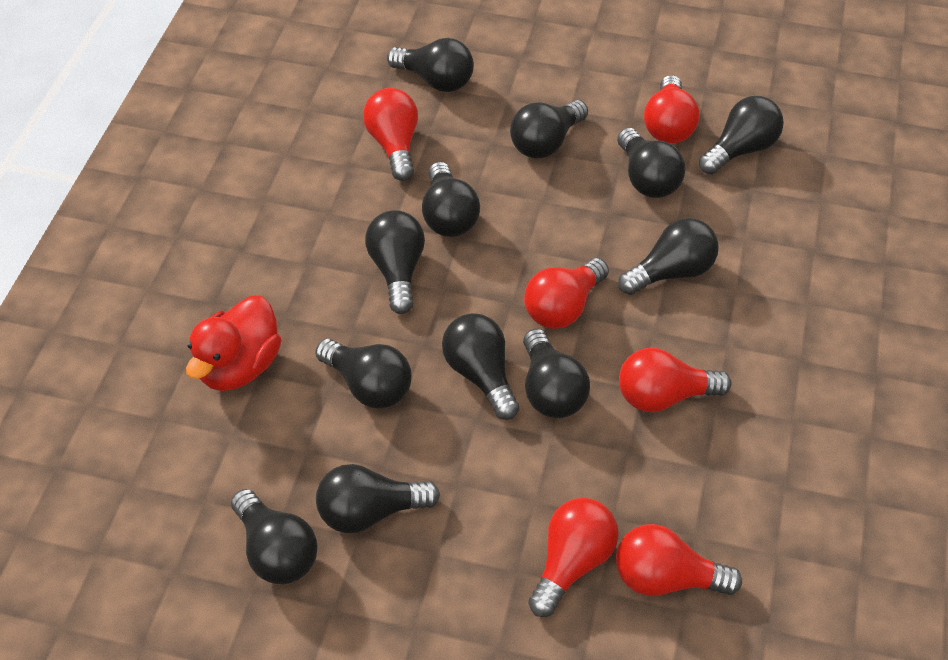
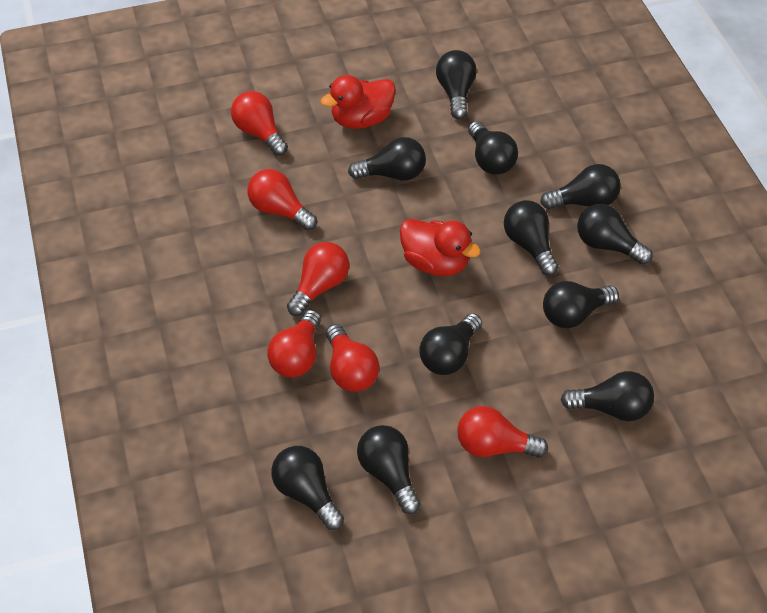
black light bulb: [231,489,318,584] [315,339,412,409] [316,464,440,533] [365,210,425,314] [387,38,474,92] [422,162,480,237] [442,313,519,420] [510,100,588,158] [523,328,590,418] [617,128,686,198] [618,218,719,295] [699,96,784,175] = 12 -> [271,446,344,530] [348,137,426,180] [357,425,421,514] [419,313,482,375] [436,50,477,119] [468,121,518,175] [504,200,558,276] [540,164,621,209] [543,281,619,328] [561,371,654,421] [577,204,653,265] = 11
red duck: [186,296,281,391] = 1 -> [320,75,396,129] [400,219,481,276] = 2

